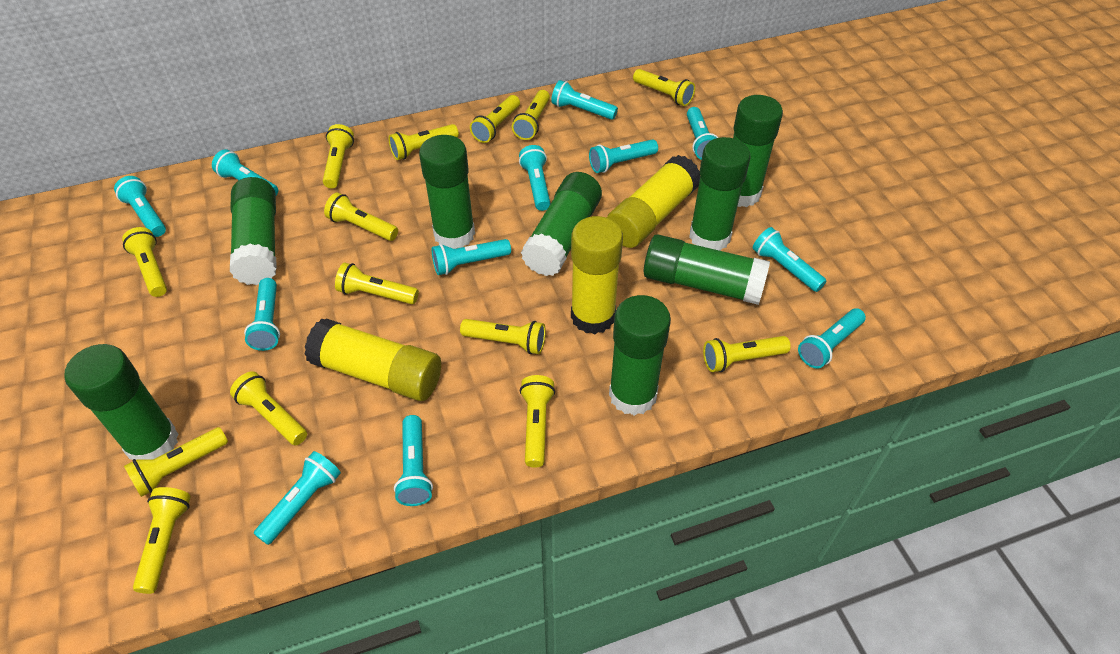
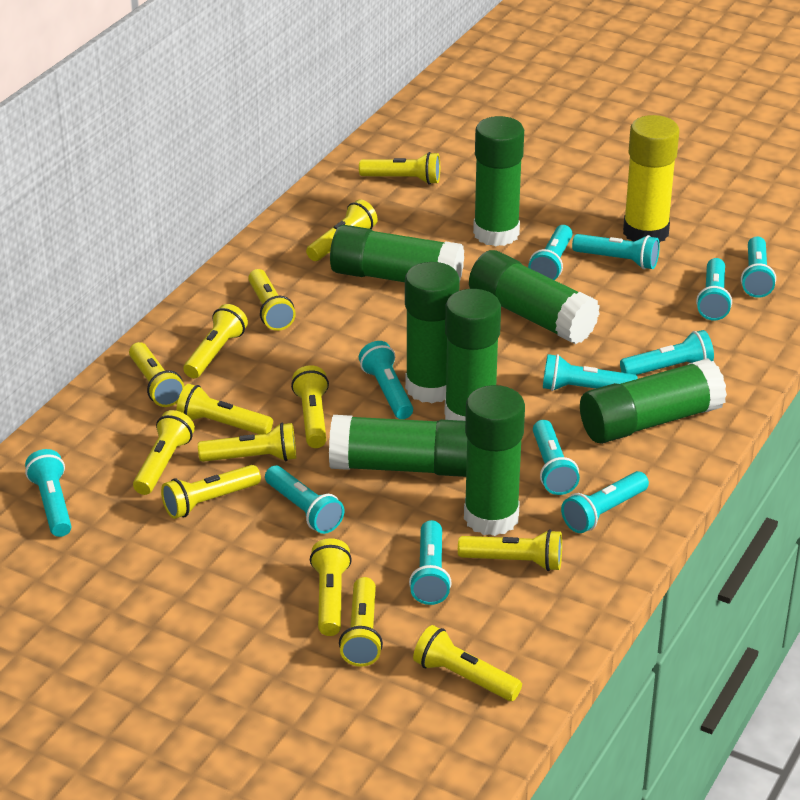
yellow glue stick: [304,318,441,401] [571,216,623,334] [607,155,700,248] = 3 -> [623,115,679,243] = 1

